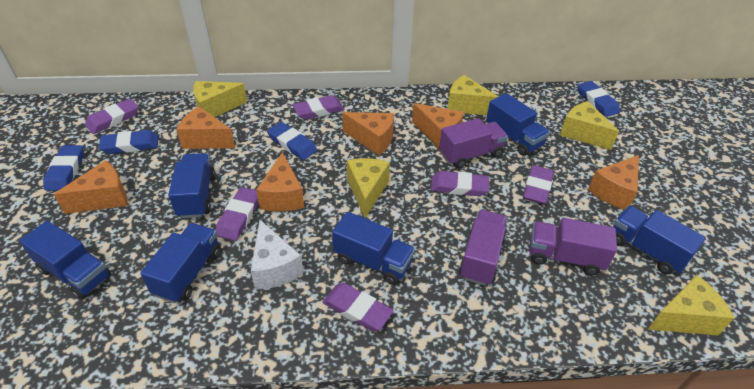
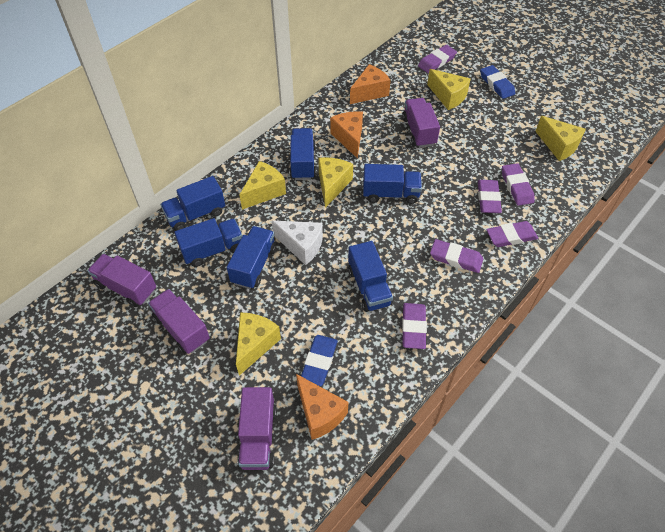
blue eraser: [43,145,84,191] [98,130,159,154] [267,122,317,160] [578,81,620,117] = 4 -> [301,335,338,386] [480,65,515,99] = 2
orange cheese: [53,160,127,214] [176,106,235,149] [256,152,304,212] [342,112,394,155] [412,103,464,151] [588,155,639,210] = 6 -> [296,374,348,440] [330,111,363,159] [350,64,391,104] = 3
purple truck: [439,118,508,169] [459,210,507,286] [529,218,617,275] = 3 -> [87,254,156,307] [148,289,210,354] [238,387,277,470] [402,98,440,148] = 4

